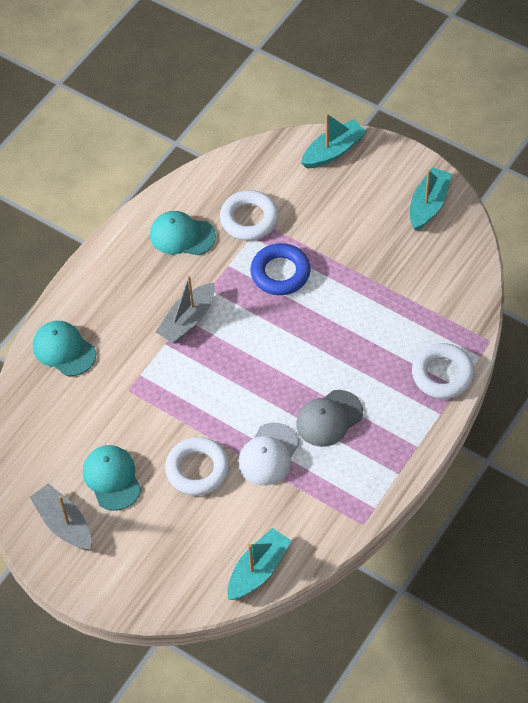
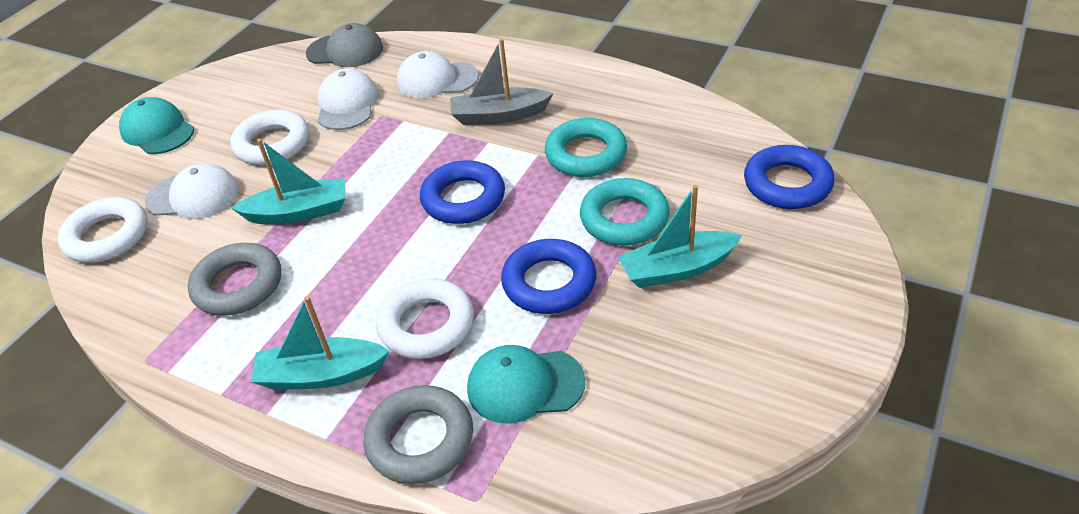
blue ring: [251,243,311,295] = 1 -> [420,160,505,224] [501,239,596,314] [744,145,835,209] = 3
grey boat: [30,483,91,550] [156,275,215,343] = 2 -> [450,39,553,125] = 1
grey ring: none = 0 -> [188,243,281,316] [363,385,473,484] = 2
turquoise cap: [33,321,96,376] [83,445,141,511] [150,211,216,255] = 3 -> [119,97,194,154] [467,345,585,423] = 2
turquoise ring: none = 0 -> [545,118,627,177] [580,178,670,245] = 2
white cap: [238,423,299,486] = 1 -> [145,163,239,219] [317,69,379,130] [397,51,479,98] = 3

